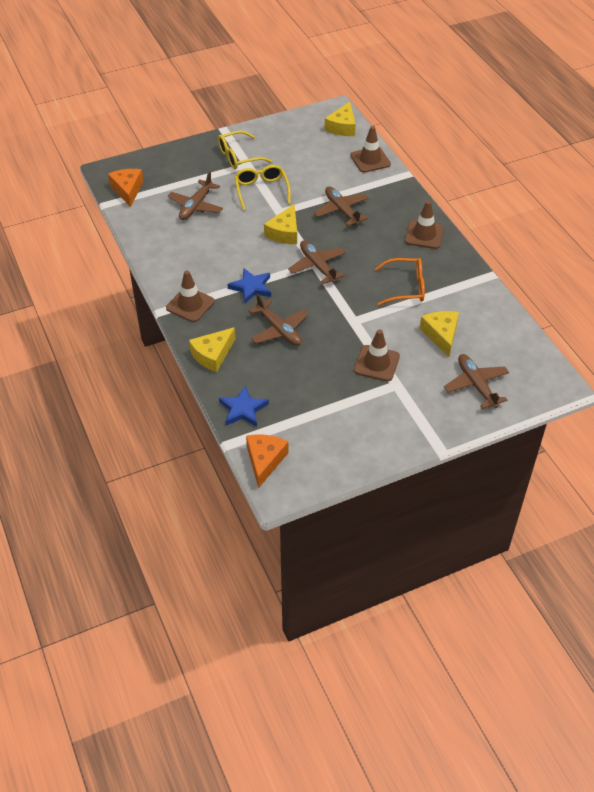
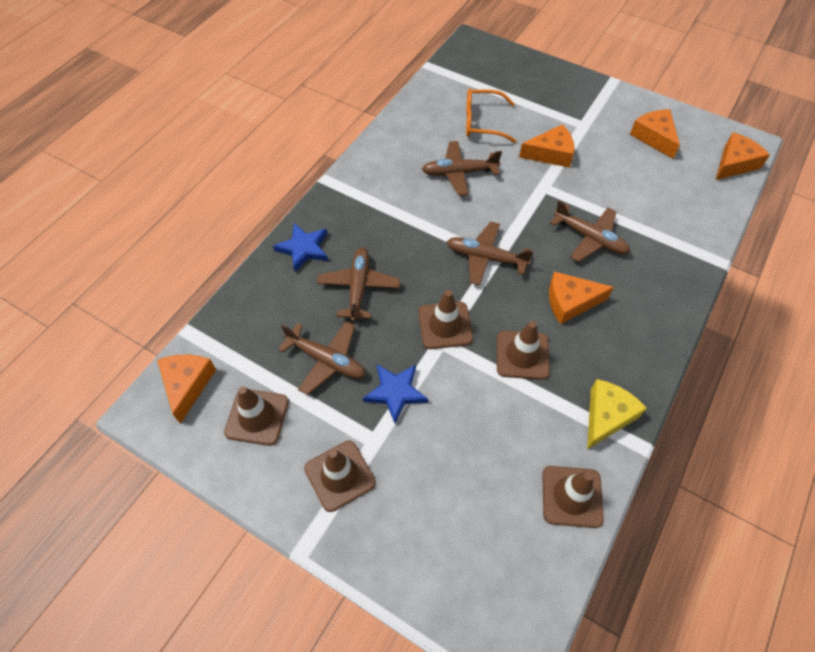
brown traffic cone: [166,271,215,322] [350,126,391,173] [354,329,400,381] [405,201,444,249] = 4 -> [224,386,289,446] [304,441,376,512] [418,290,473,349] [497,321,550,380] [542,466,604,528] = 5
orange cheese: [108,169,144,207] [246,435,288,488] = 2 -> [157,355,216,424] [519,124,574,168] [549,271,614,324] [630,109,680,159] [716,132,770,180] = 5
yellow cheese: [189,327,235,372] [264,204,297,244] [325,102,356,136] [420,311,459,357] = 4 -> [587,379,647,449] = 1
yellow glasses: [218,130,272,169] [235,165,291,210] = 2 -> none = 0

